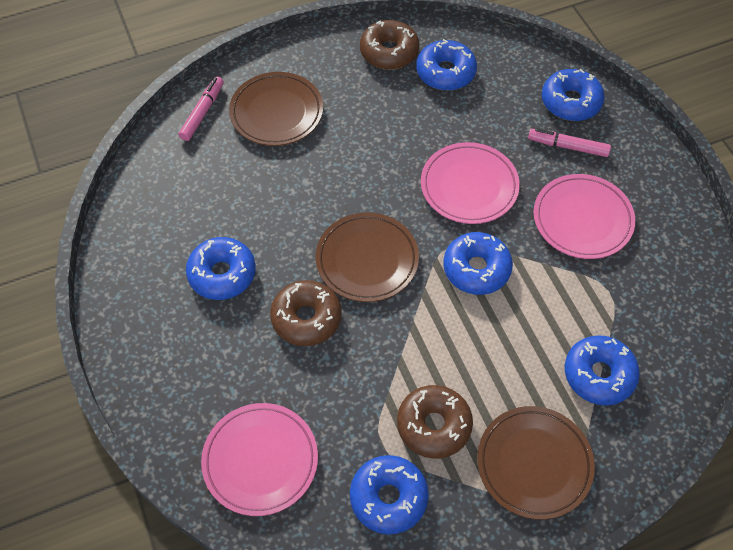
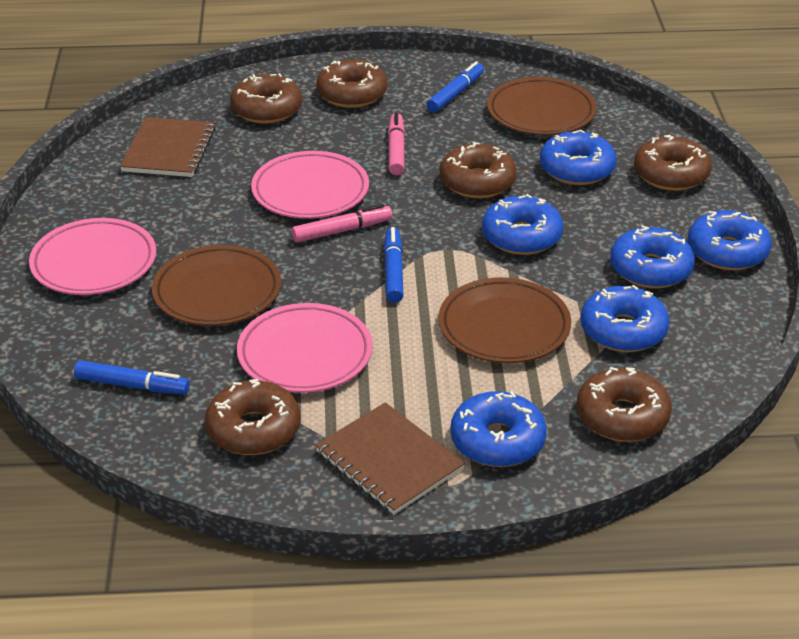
blue marker: none = 0 -> [74,360,190,395] [384,227,404,303] [427,62,484,113] = 3
brown donut: [270,280,342,346] [360,20,419,70] [397,385,473,459] = 3 -> [205,379,301,455] [230,73,302,124] [317,59,387,108] [439,142,517,198] [577,367,672,442] [634,135,712,191] = 6
brown notebook: none = 0 -> [120,117,215,177] [315,402,465,515] = 2

